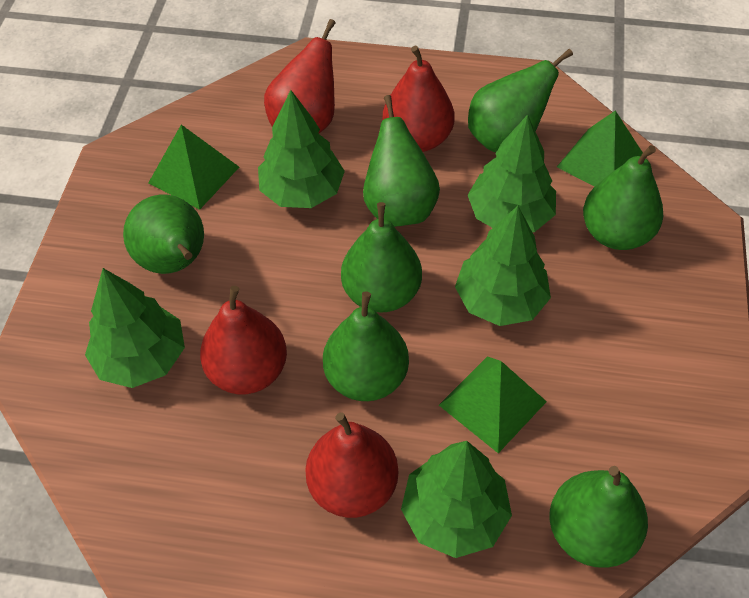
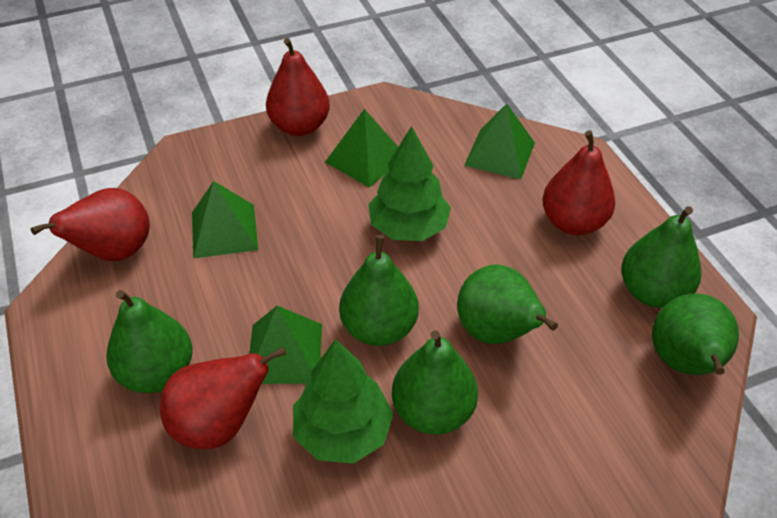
green pear: [123,195,204,274] [323,291,409,401] [341,202,422,313] [363,95,440,227] [468,49,573,152] [549,466,648,568] [583,145,663,250] = 7 -> [106,290,193,393] [339,235,419,346] [392,331,478,435] [457,264,558,344] [621,206,702,308] [652,293,739,375] = 6
green pyramid: [148,125,239,210] [439,356,547,453] [557,110,643,187] = 3 -> [192,181,258,259] [249,306,322,384] [325,109,398,188] [464,104,535,180] = 4
green tree: [85,268,185,388] [258,90,345,208] [401,441,512,558] [455,206,551,326] [468,115,556,232] = 5 -> [293,339,394,464] [368,126,451,241] = 2

